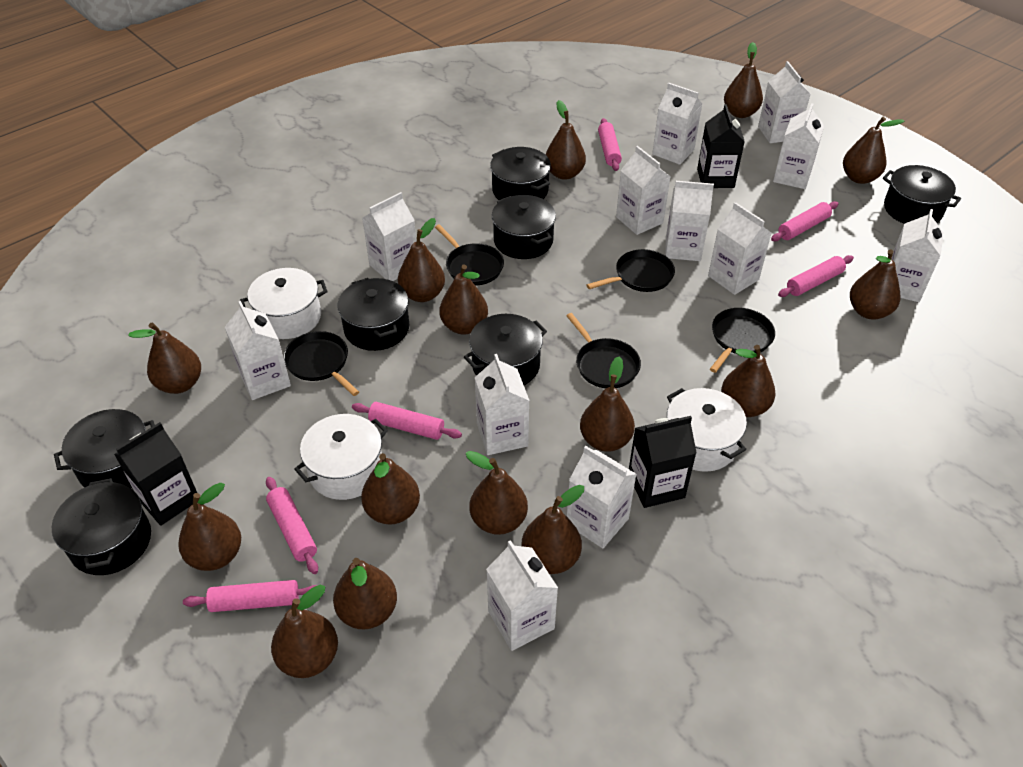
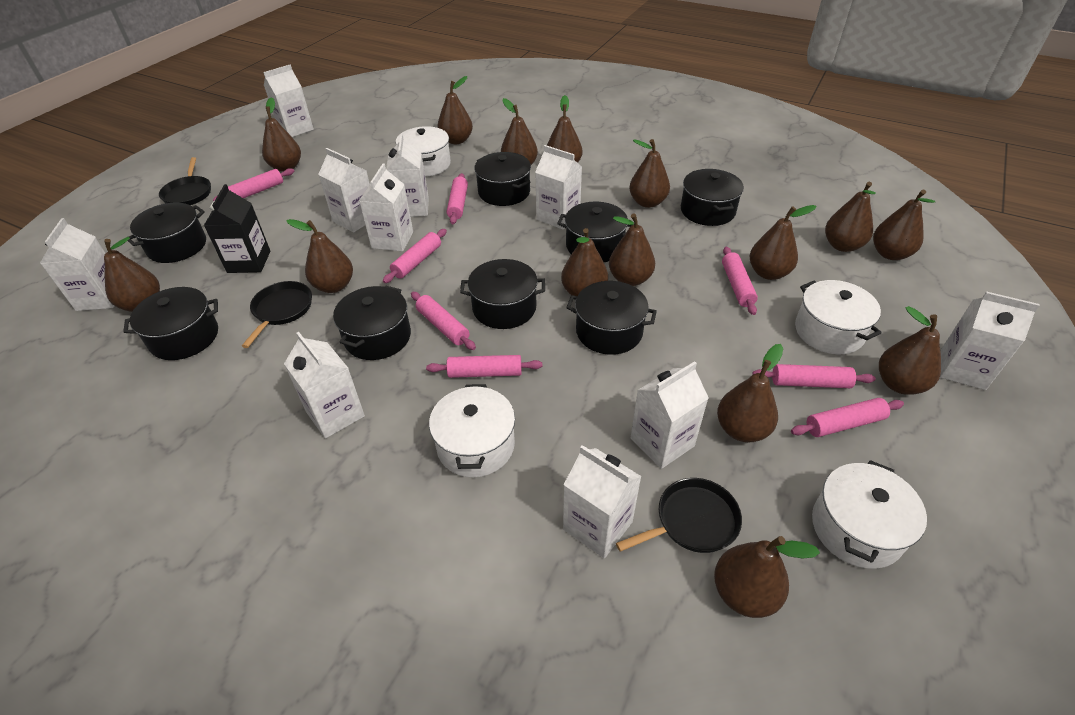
black carton: [114,422,197,526] [629,416,697,508] [697,104,745,188] = 3 -> [204,184,270,273] = 1
black pan: [283,331,359,396] [435,224,504,285] [566,313,641,388] [586,249,675,292] [710,308,775,373] = 5 -> [159,157,211,205] [242,281,312,348] [616,478,742,553] = 3
black pot: [52,478,151,575] [54,409,155,488] [337,278,409,351] [464,314,547,385] [490,147,551,200] [492,195,556,259] [883,165,961,224] = 7 -> [123,287,218,360] [128,203,206,263] [333,286,411,360] [460,259,545,329] [474,152,531,206] [557,201,634,262] [566,281,657,355] [681,169,744,226] = 8
pink rolling pin: [183,580,317,612] [266,477,318,574] [352,402,462,440] [598,118,622,171] [771,201,838,241] [778,255,854,297] = 6 -> [213,168,294,201] [383,229,447,283] [411,292,476,350] [426,355,542,378] [447,173,468,224] [722,247,758,315] [752,364,876,388] [791,398,904,437] = 8
white carton: [225,301,291,400] [362,192,416,281] [475,354,530,455] [486,540,558,651] [567,446,637,548] [616,146,671,235] [652,83,702,165] [665,181,714,261] [708,202,771,295] [758,61,810,143] [773,103,825,189] [891,209,944,302] = 12 -> [40,218,114,311] [263,65,314,137] [284,332,365,438] [318,148,370,232] [359,163,413,251] [386,134,429,217] [535,145,582,229] [563,445,642,558] [631,361,709,469] [940,291,1040,390] = 10
white pot: [240,268,327,339] [294,414,388,500] [667,388,747,472] = 3 -> [396,126,451,177] [429,384,515,477] [795,280,882,354] [812,460,927,569] = 4

